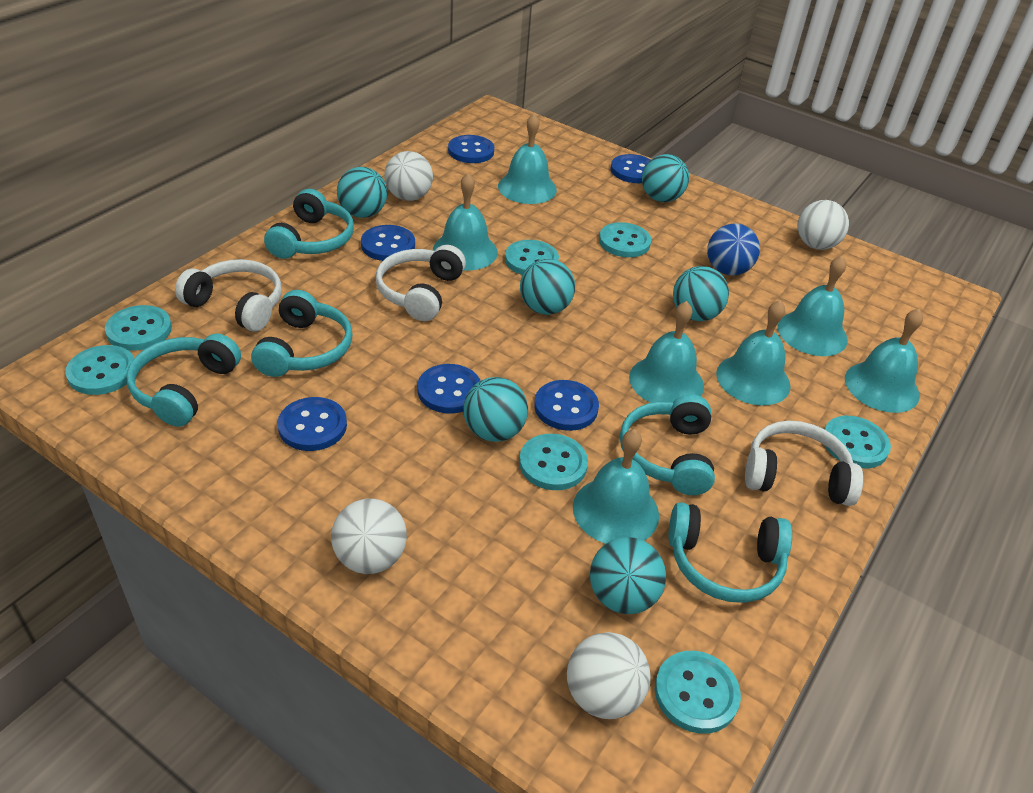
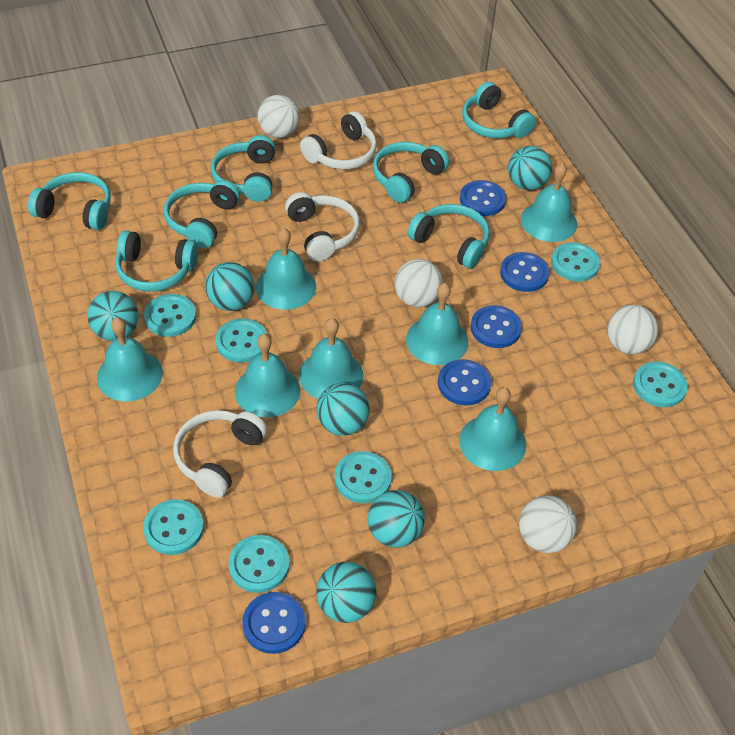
blue ball: [707,223,760,275] = 1 -> none = 0
blue button: [277,397,347,451] [361,225,415,261] [418,364,480,414] [448,135,494,163] [534,380,599,431] [610,154,651,183] = 6 -> [242,592,306,654] [438,359,491,406] [460,180,506,216] [471,305,522,348] [500,252,550,292] = 5
turquoise headphones: [126,333,241,427] [251,290,353,377] [264,189,354,259] [620,394,715,495] [668,502,792,603] = 5 -> [28,172,111,230] [115,230,198,292] [164,180,240,248] [211,135,275,202] [373,142,449,203] [408,204,490,269] [462,82,536,138] = 7

